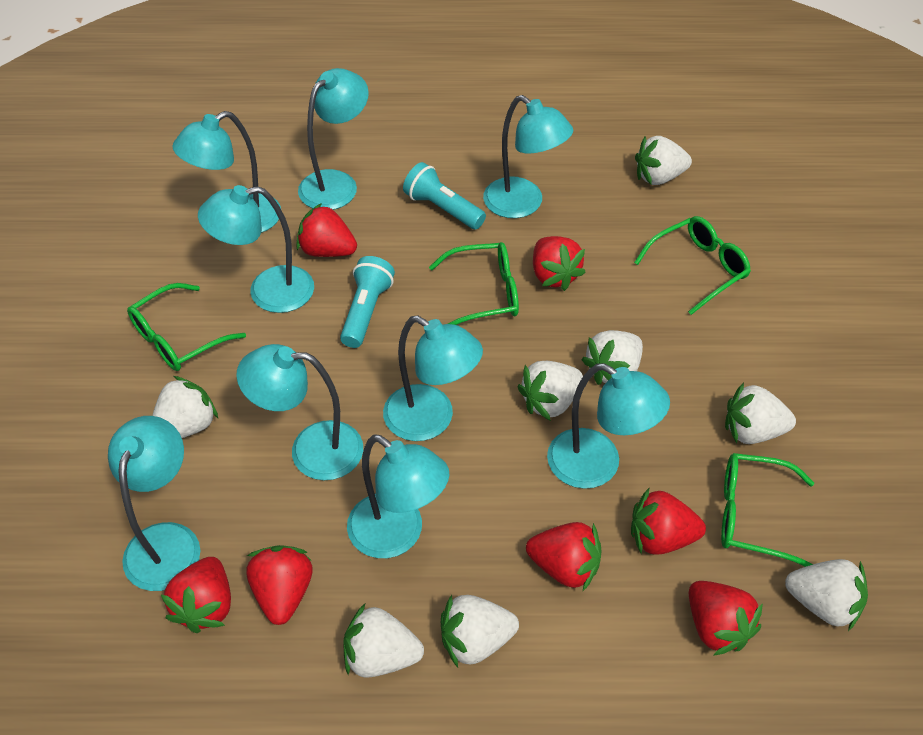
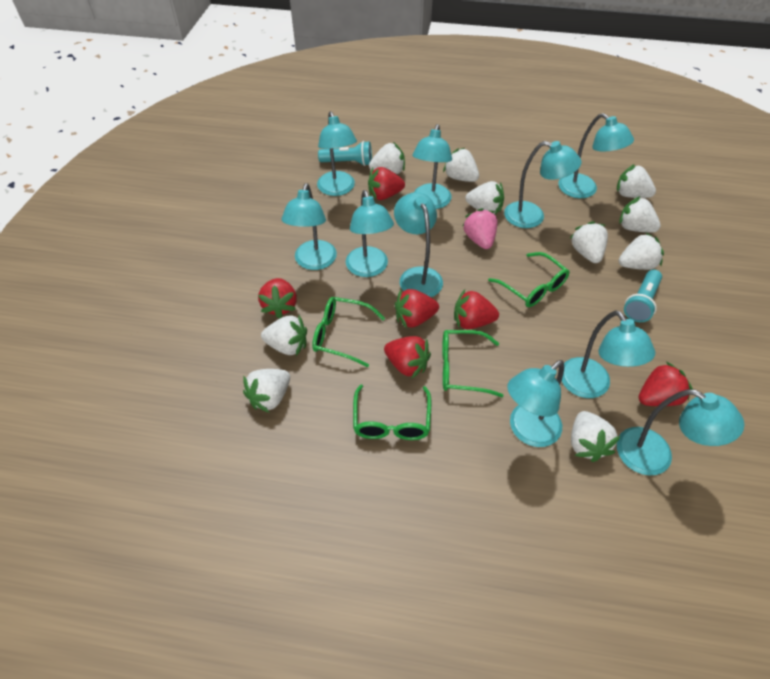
pink strawberry: none = 0 -> [462,208,498,249] = 1
red strawberry: [161,557,231,633] [246,545,313,625] [296,203,357,257] [526,522,602,591] [533,236,586,291] [631,488,706,555] [689,581,763,656] = 7 -> [258,278,297,318] [368,167,405,200] [384,336,431,378] [395,289,439,328] [454,290,499,329] [639,362,693,406] = 6
turquoise lamp: [108,416,200,591] [172,111,281,233] [198,185,314,313] [236,344,363,480] [298,68,369,210] [347,434,450,558] [383,316,483,441] [483,95,573,218] [547,363,670,489] = 9 -> [281,183,337,270] [317,111,357,196] [346,190,394,277] [394,192,443,297] [412,124,452,209] [504,141,582,228] [507,360,564,447] [558,113,634,198] [562,310,655,398] [617,389,745,476] = 10
white strawberry: [152,376,218,438] [344,604,424,678] [441,594,519,667] [518,361,583,421] [581,330,643,385] [635,136,692,185] [725,382,796,444] [785,559,868,631] = 8 -> [243,369,290,413] [261,315,307,356] [369,142,405,174] [443,148,479,182] [465,181,504,214] [569,221,608,263] [571,411,620,462] [617,164,656,198] [619,196,661,232] [619,233,664,270] = 10

